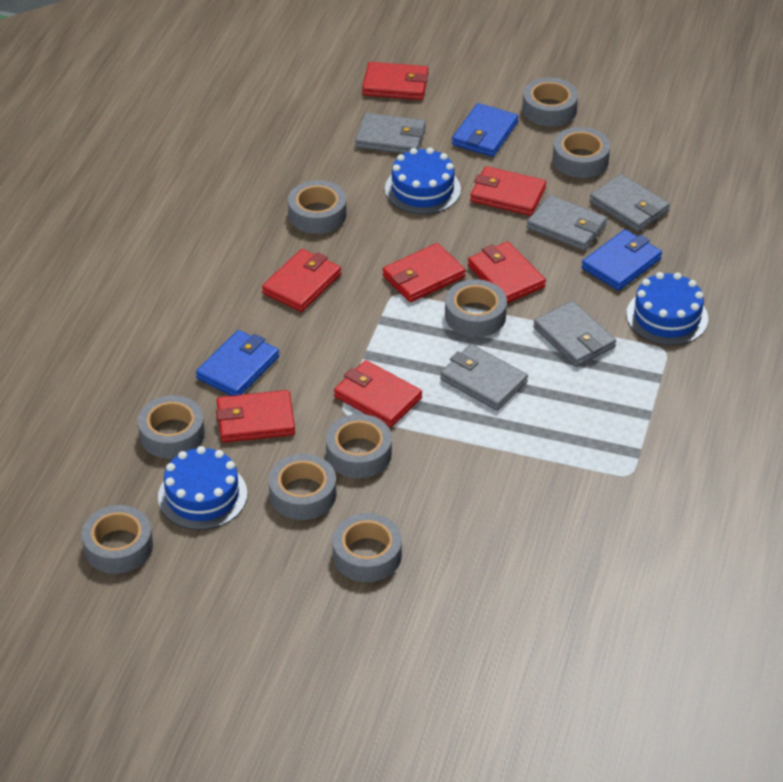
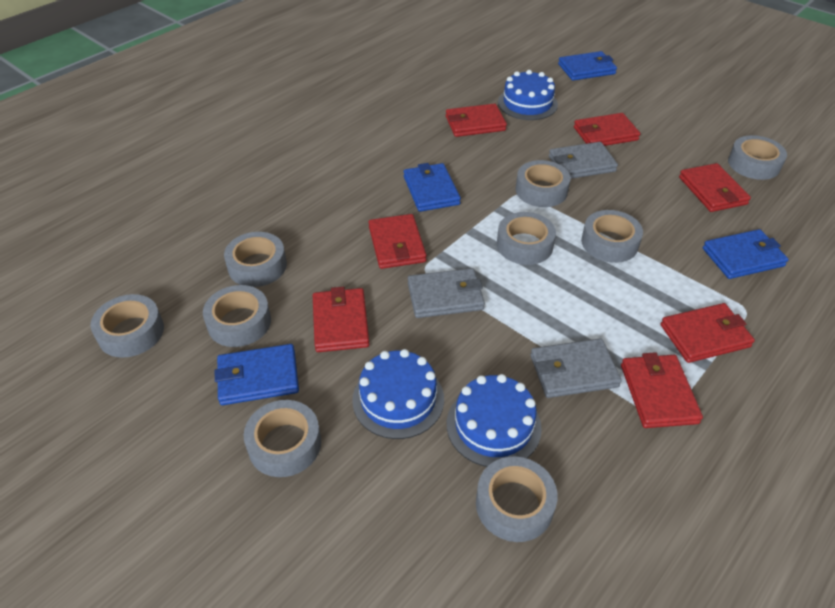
blue wallet: [196,330,279,396] [452,103,518,157] [582,229,662,291] = 3 -> [215,344,299,405] [404,163,461,212] [558,51,617,81] [703,229,789,279] = 4
grey wallet: [355,113,426,154] [440,344,528,411] [527,195,607,251] [533,301,616,367] [590,174,670,232] = 5 -> [408,268,485,318] [530,338,622,398] [549,142,618,179] = 3

